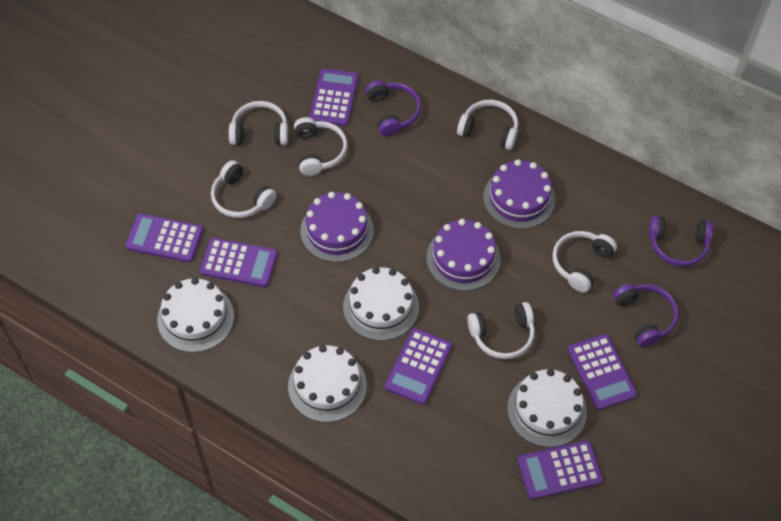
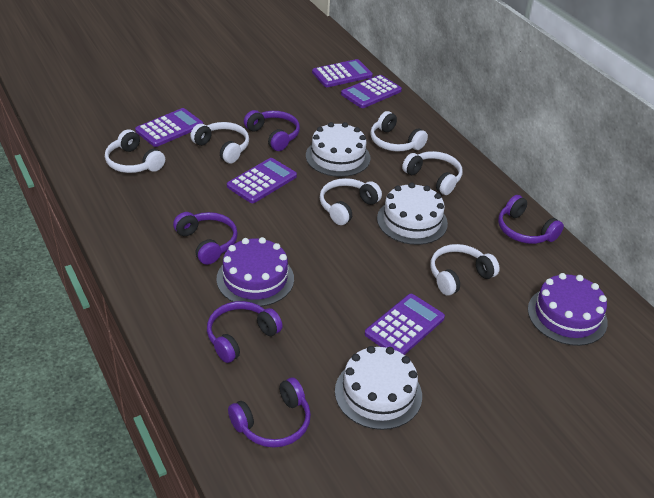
purple cake: [300,192,374,262] [426,219,501,291] [483,159,555,229] = 3 -> [217,237,294,306] [528,273,608,346] = 2
purple calculator: [125,213,203,262] [200,238,278,287] [310,69,359,126] [385,328,452,405] [517,440,603,500] [568,334,637,410] = 6 -> [135,108,203,147] [227,158,297,203] [312,59,373,87] [341,75,402,108] [365,294,445,355] = 5
purple headphones: [365,80,421,137] [613,284,679,347] [648,216,713,267] = 3 -> [173,212,238,265] [207,301,283,363] [228,377,311,448] [244,110,300,151] [498,195,564,244] = 5
white cake: [157,278,234,353] [288,345,367,422] [343,267,419,341] [507,369,587,447] = 4 -> [306,122,371,177] [335,346,422,430] [377,183,448,245] = 3

